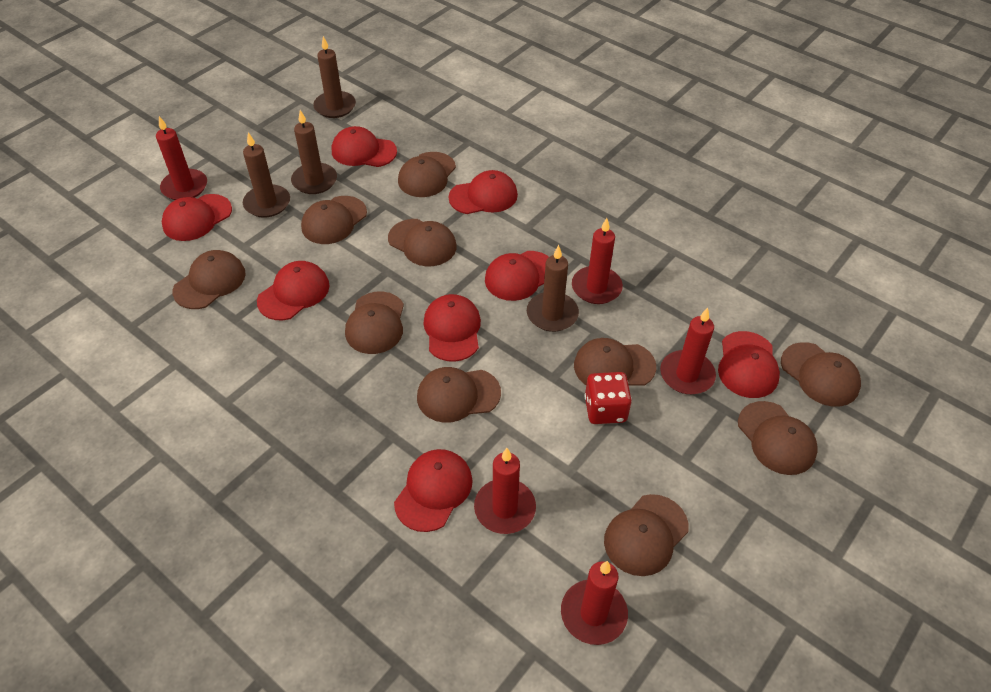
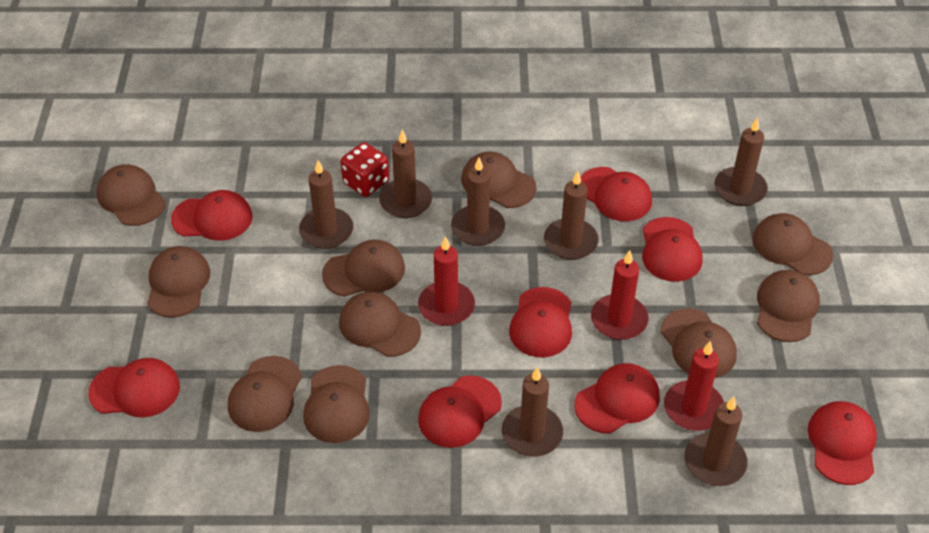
brown candle: [243,132,290,218] [291,110,337,194] [313,36,356,118] [527,245,579,332] = 4 -> [299,160,353,249] [379,130,432,218] [451,157,505,246] [502,367,563,457] [544,171,599,260] [685,396,748,486] [714,117,768,206] = 7
red candle: [156,116,207,200] [474,448,536,534] [561,561,628,645] [572,218,623,304] [660,308,716,394] = 5 -> [418,236,475,326] [591,250,649,340] [664,341,724,431] = 3

